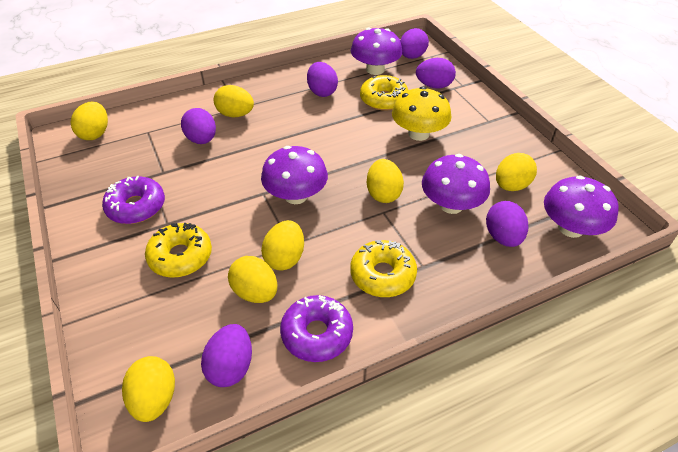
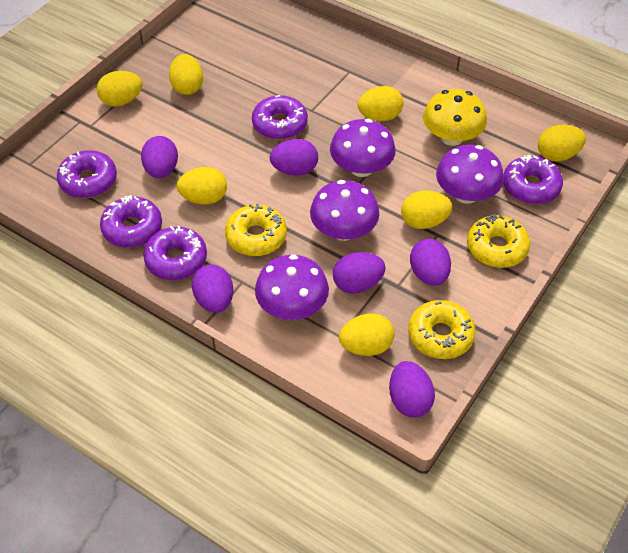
purple donut: [102,176,165,224] [280,295,353,362] = 2 -> [57,150,117,198] [100,195,162,248] [143,226,207,280] [252,95,308,140] [503,154,563,204] = 5

